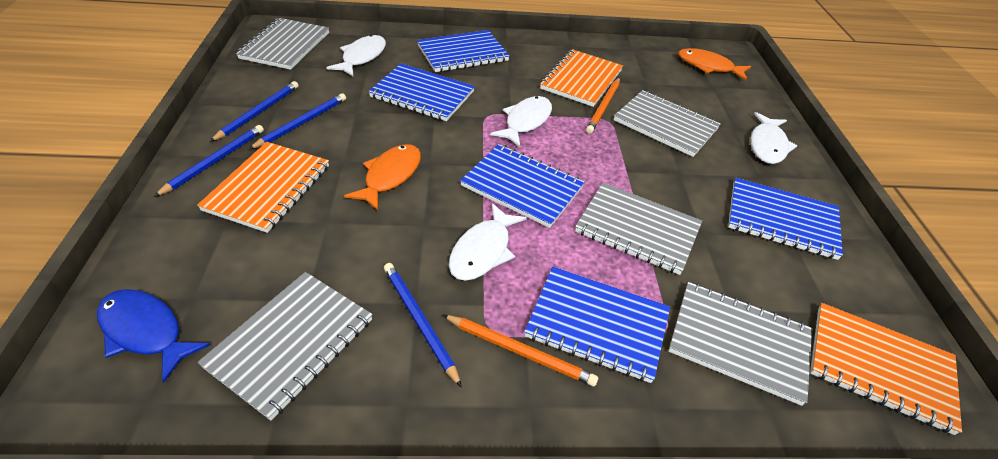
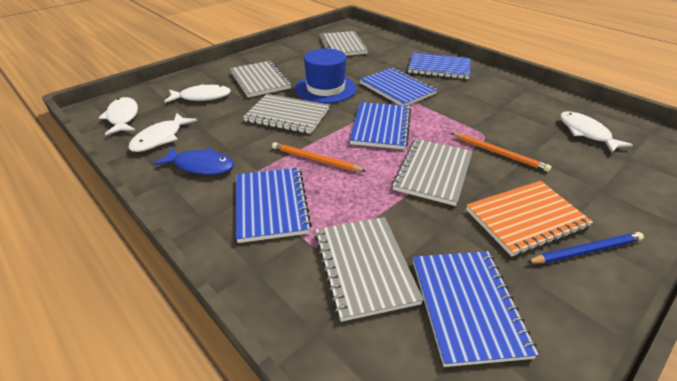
blue hat: none = 0 -> [295,48,356,104] = 1
blue pencil: [154,125,264,197] [210,81,299,142] [249,93,346,149] [384,263,462,388] = 4 -> [526,232,644,263] = 1
orange fish: [344,144,421,210] [678,48,751,80] = 2 -> none = 0
orange notebook: [197,142,329,233] [540,49,623,107] [810,303,962,435] = 3 -> [466,181,593,256] = 1

